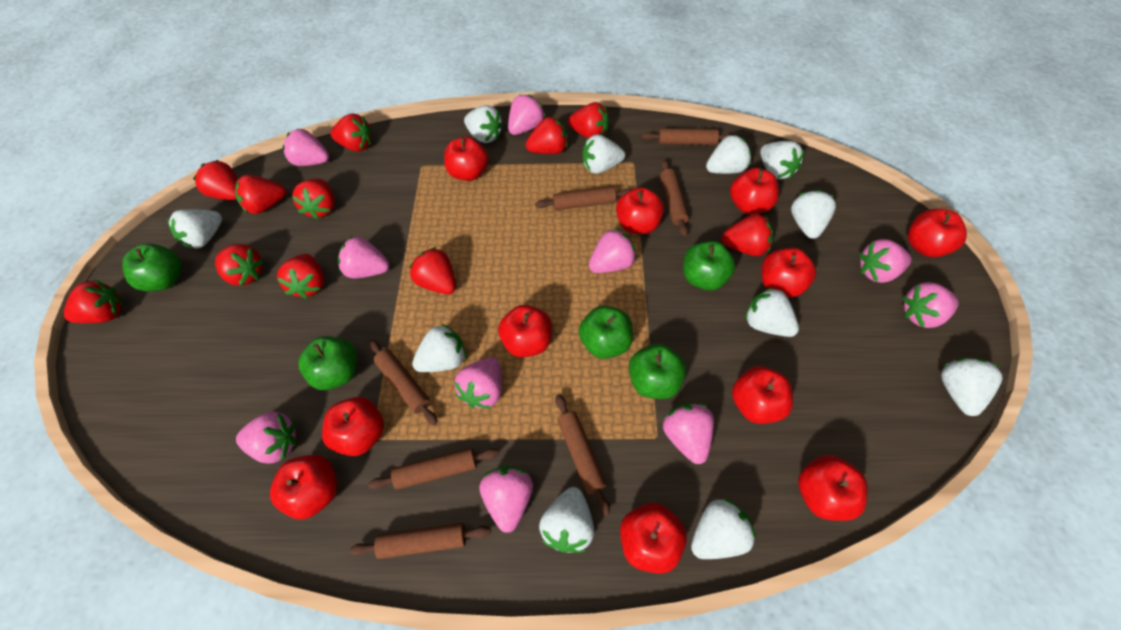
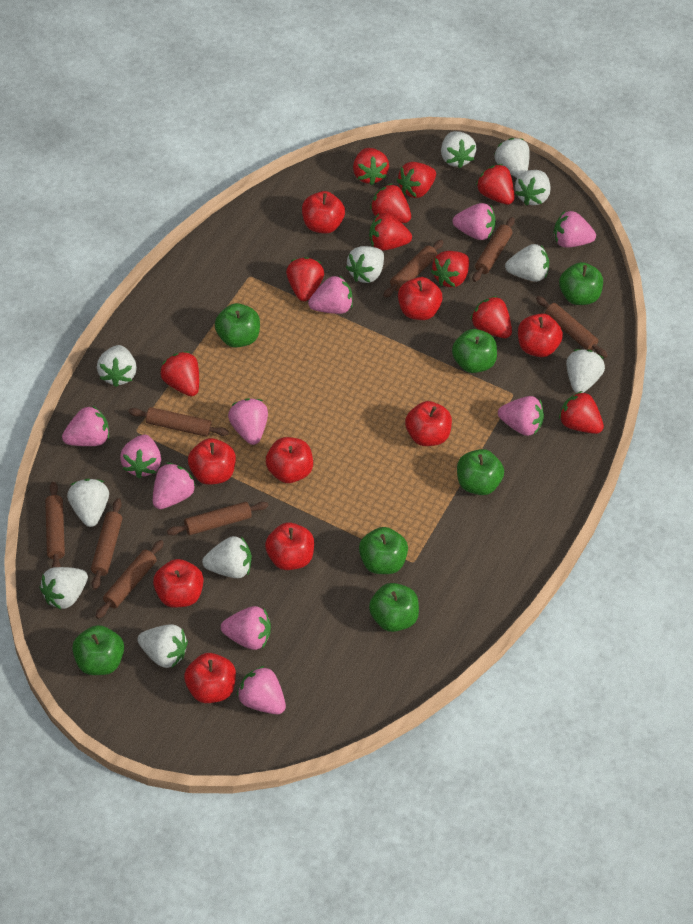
brown rolling pin: [350,523,491,559] [368,340,438,425] [368,448,499,490] [535,186,631,210] [555,394,610,516] [642,128,734,145] [660,160,689,237] = 7 -> [45,482,65,568] [91,498,122,590] [95,540,164,619] [129,407,229,437] [167,502,269,535] [383,240,443,298] [473,217,515,282] [536,296,608,358] = 8
green apple: [122,244,182,292] [299,336,357,390] [579,306,633,359] [629,344,686,399] [683,241,735,291] = 5 -> [72,625,124,675] [215,303,260,348] [359,527,408,574] [369,583,419,632] [452,329,497,373] [457,449,504,495] [559,262,603,305] = 7
red apple: [270,455,338,519] [322,397,384,456] [444,137,489,181] [498,305,552,358] [616,187,664,234] [620,503,687,574] [730,168,779,214] [732,366,793,424] [761,248,816,298] [798,455,868,521] [908,209,967,257] = 11 -> [153,559,204,608] [184,653,236,703] [188,438,236,485] [265,523,314,570] [266,437,313,483] [302,191,345,234] [398,277,442,320] [405,401,452,446] [518,313,563,357] = 9
red strawberry: [64,279,124,323] [193,160,238,200] [215,244,264,286] [235,175,286,214] [277,254,324,299] [292,179,335,219] [331,113,372,152] [409,247,456,294] [525,116,568,154] [568,102,609,138] [721,214,774,256] = 11 -> [160,351,199,396] [286,257,324,301] [353,148,389,185] [369,213,412,251] [370,184,411,223] [397,162,436,198] [431,251,469,288] [470,296,512,338] [476,164,514,205] [559,391,604,434] = 10

